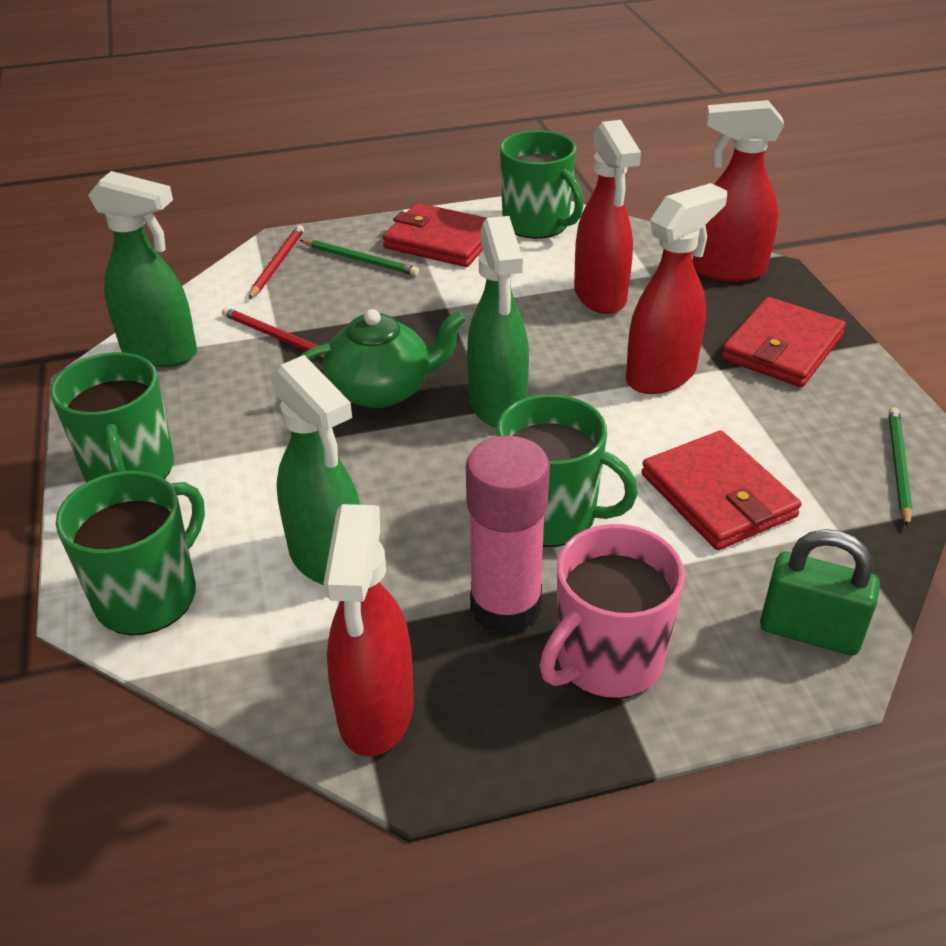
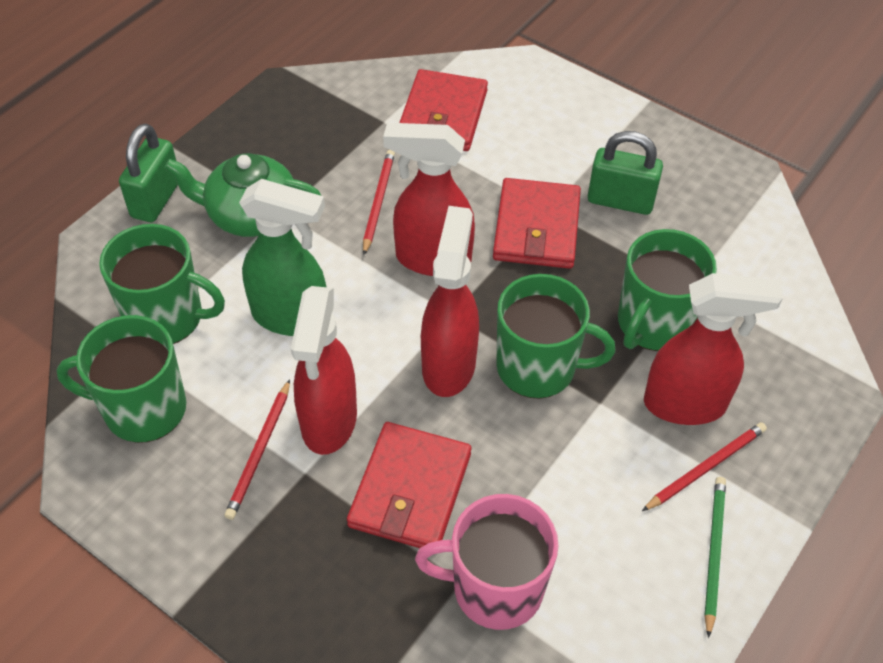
green padlock: [760,529,880,656] = 1 -> [119,124,178,222] [588,131,663,215] = 2
green pencil: [300,240,419,276] [888,407,913,528] = 2 -> [704,477,726,638] = 1
green spray bottle: [88,171,197,367] [271,355,360,585] [467,216,529,428] = 3 -> [239,179,326,336] = 1
pink glue stick: [466,436,550,635] = 1 -> none = 0
red pencil: [222,307,324,358] [249,225,304,299] = 2 -> [224,379,290,520] [363,150,395,255] [642,422,767,511] = 3

